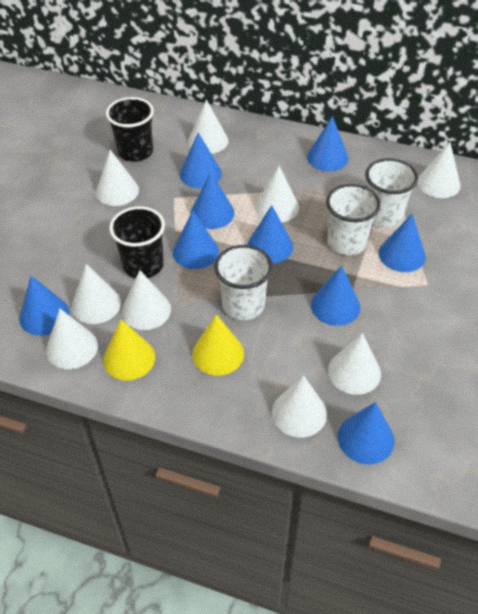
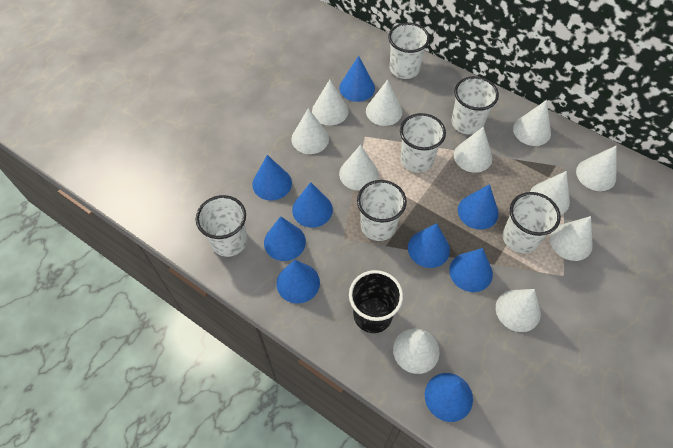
black cup: [106,97,154,162] [109,206,165,278] = 2 -> [349,270,403,333] = 1
white cone: [46,309,98,369] [72,264,121,324] [96,150,139,206] [122,270,171,330] [188,99,228,154] [255,166,299,223] [272,375,327,438] [328,333,381,395] [417,142,461,198] = 9 -> [291,108,329,154] [312,80,349,126] [339,145,378,190] [366,80,402,126] [393,329,440,374] [454,127,492,173] [496,289,541,332] [513,100,551,146] [530,171,570,215] [550,216,593,261] [576,145,617,191] = 11
white cup: [214,245,273,320] [326,184,380,255] [365,158,418,228] = 3 -> [196,195,247,257] [357,180,407,241] [388,22,430,79] [400,113,446,173] [452,76,499,135] [503,192,561,253] = 6
yellow cone: [103,319,155,380] [192,314,244,375] = 2 -> none = 0

